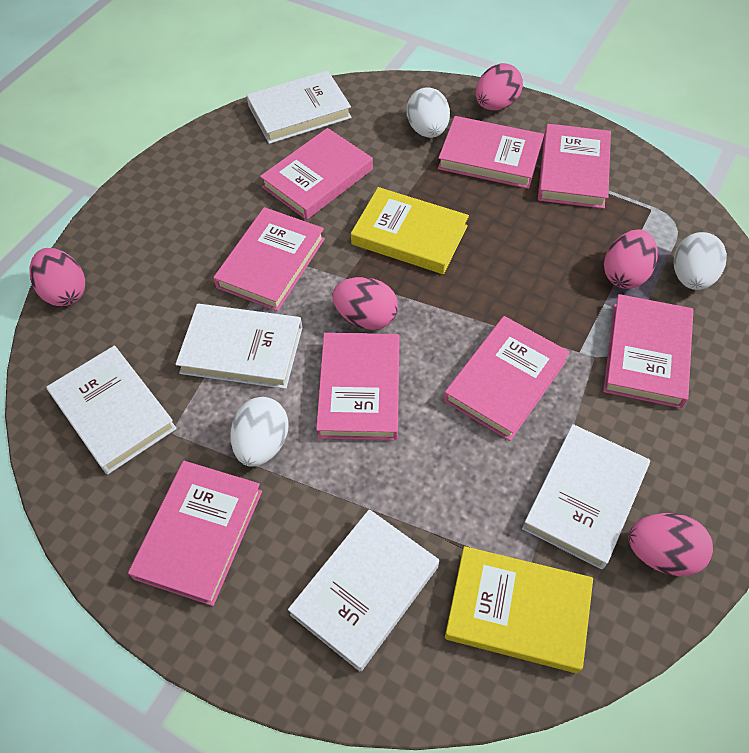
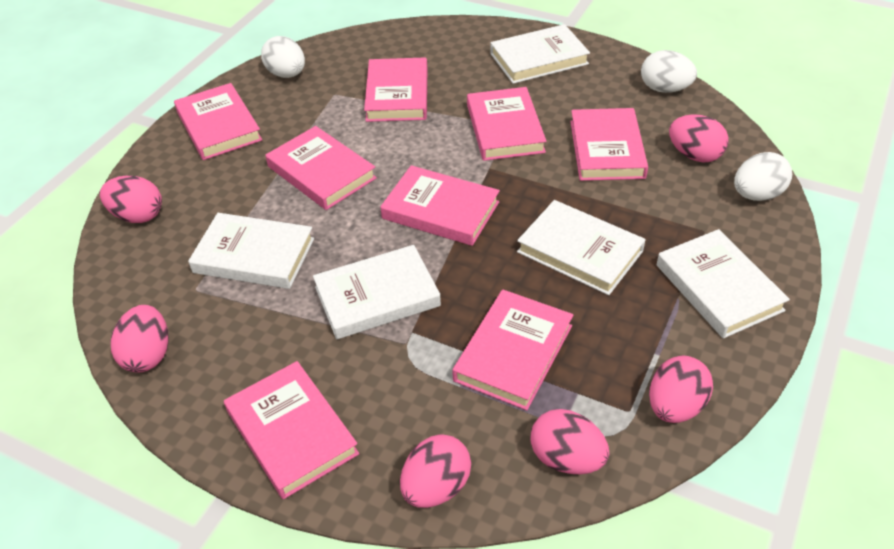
pink egg: [29,248,85,306] [332,277,398,330] [476,63,523,110] [604,229,658,289] [628,513,713,576] = 5 -> [100,176,162,223] [111,305,168,373] [400,435,471,508] [530,409,609,474] [649,355,713,423] [669,114,728,162] = 6
yellow book: [351,187,469,274] [445,546,593,673] = 2 -> none = 0

